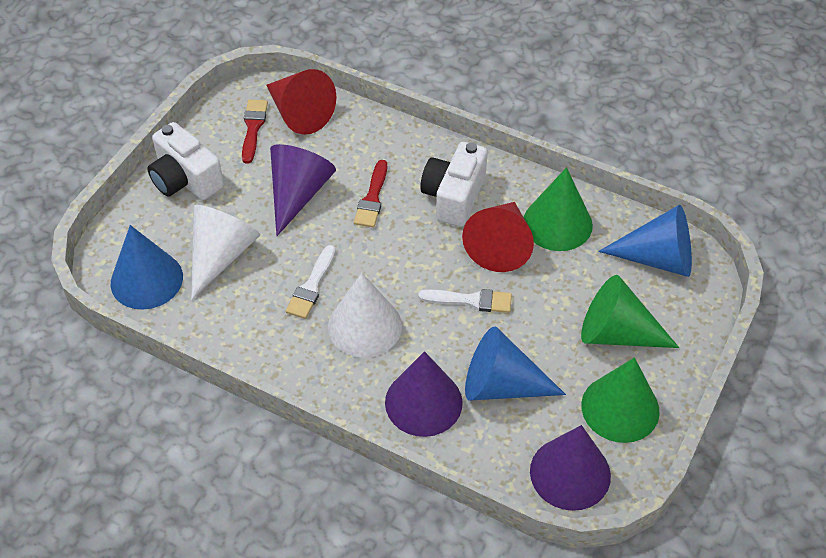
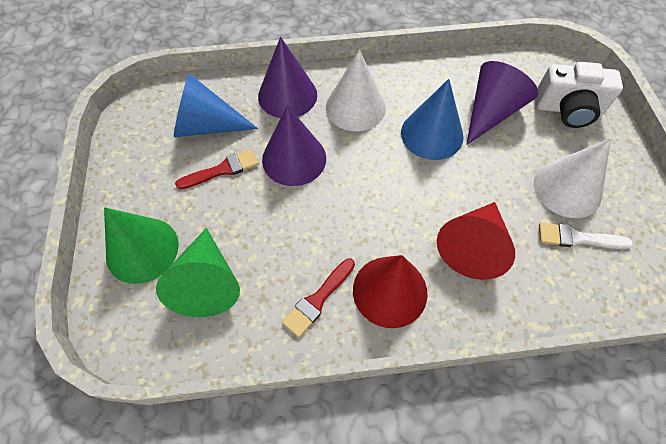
blue cone: [111,225,183,310] [465,327,566,400] [598,205,692,277] = 3 -> [174,73,258,137] [401,79,463,160] = 2
green cone: [524,167,593,251] [581,275,679,348] [582,357,659,443] = 3 -> [104,207,179,284] [156,228,240,317] = 2
white brush: [286,245,336,319] [418,289,512,313] = 2 -> [539,223,633,249] = 1
white camera: [148,122,224,200] [420,142,488,227] = 2 -> [536,62,623,128] = 1

